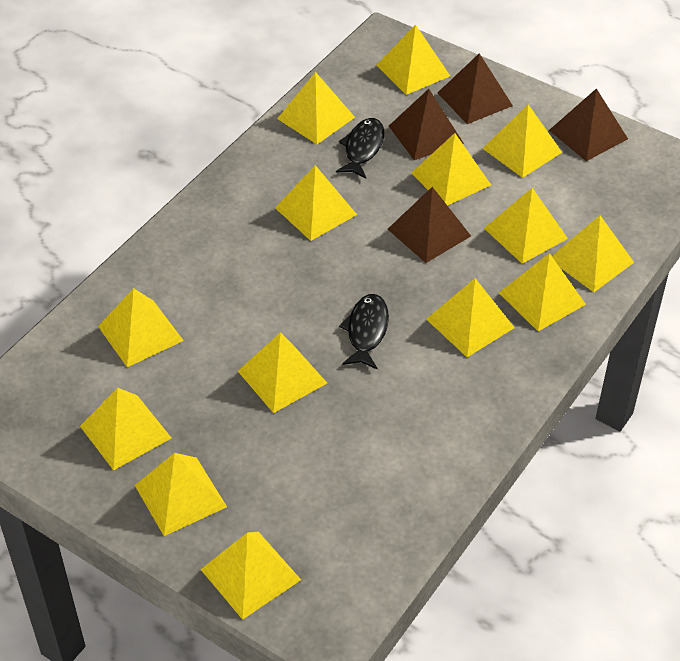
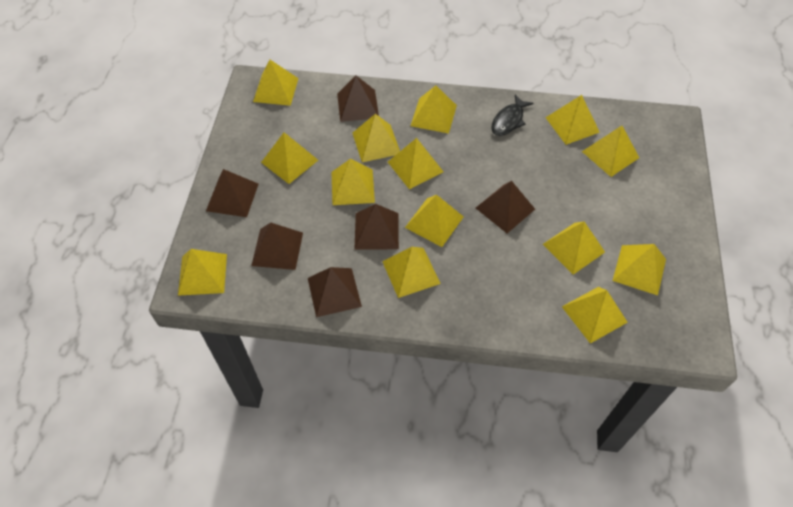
black fish: [336,118,384,178] [339,294,389,369] = 2 -> [491,95,533,136] = 1
brown pyramid: [388,187,471,263] [389,89,464,160] [438,53,513,124] [549,88,628,161] = 4 -> [206,169,259,217] [251,222,303,270] [308,267,362,317] [337,76,379,122] [355,204,399,249] [476,181,535,233] = 6

